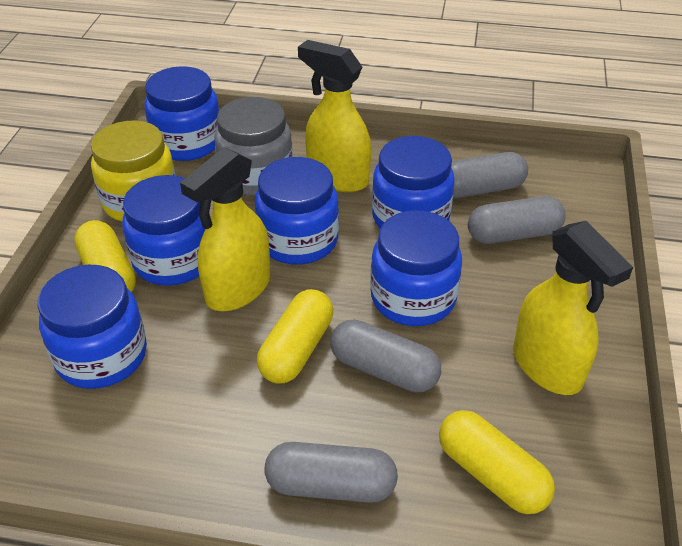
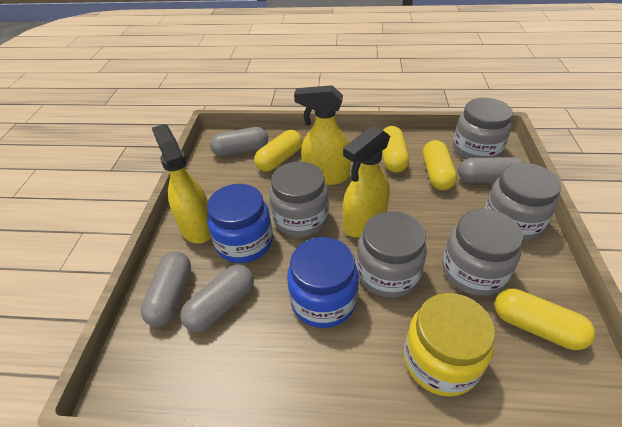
blue jar: [37,265,147,389] [122,175,205,286] [144,66,220,161] [255,157,339,265] [370,210,462,326] [372,136,455,229] = 6 -> [207,184,273,263] [287,237,359,328] = 2
grey jar: [214,97,293,196] = 1 -> [269,162,329,237] [356,211,427,298] [442,209,523,296] [453,98,513,159] [484,163,561,241] = 5
yellow capsule: [74,220,136,292] [257,289,333,383] [439,410,555,514] = 3 -> [254,130,303,172] [382,126,409,173] [423,140,457,190] [495,289,595,350] = 4

